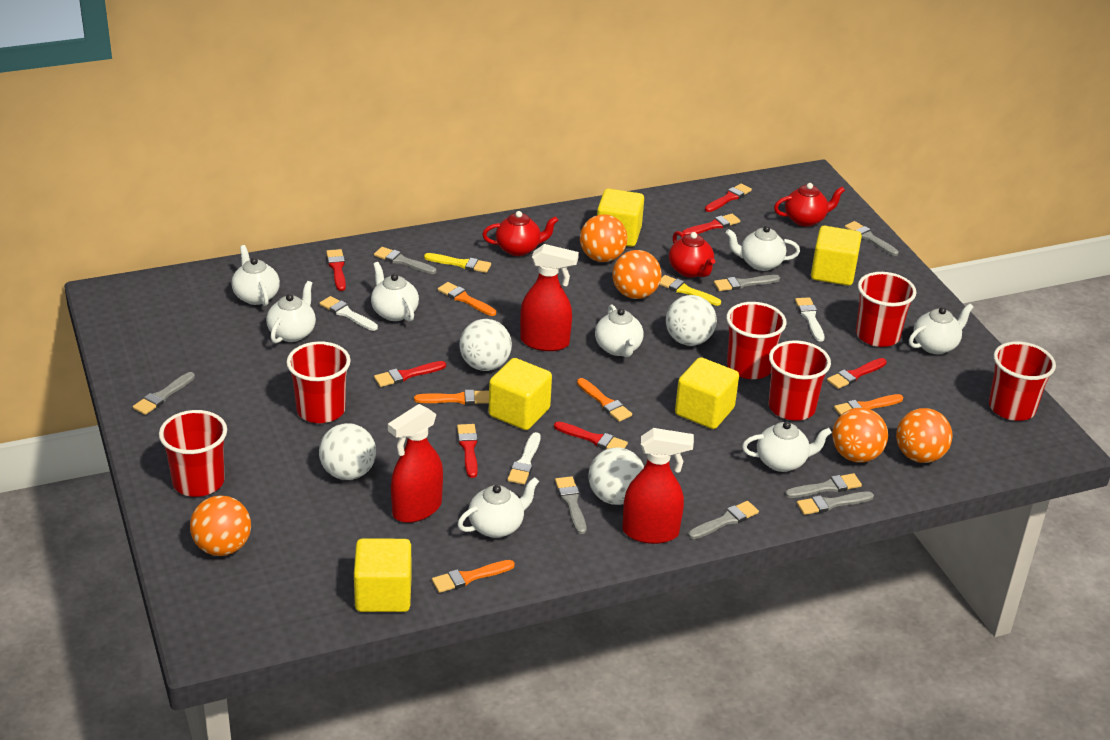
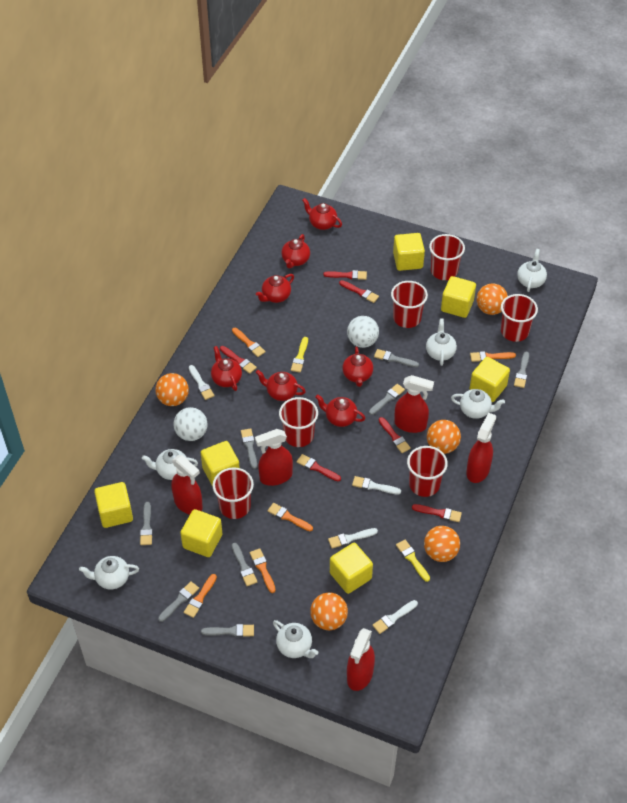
red brush: [326,249,346,291] [374,361,446,387] [457,424,478,478] [554,421,628,450] [682,214,740,235] [705,184,752,212] [827,358,887,389] = 7 -> [220,346,257,374] [297,454,341,481] [323,270,367,280] [339,280,379,303] [379,417,411,453] [412,504,462,522] = 6
red spray bottle: [388,404,443,523] [520,244,579,351] [622,428,694,544] = 3 -> [171,455,203,515] [255,429,293,486] [347,628,375,691] [394,375,434,433] [466,413,496,483] = 5
red teapot: [482,211,558,256] [669,231,715,278] [774,183,845,227] = 3 -> [211,346,242,391] [256,274,294,303] [256,370,306,401] [281,234,310,268] [302,198,342,230] [316,394,365,427] [342,346,373,387] = 7
white ball: [319,423,376,480] [459,319,512,371] [589,447,644,505] [666,295,717,346] = 4 -> [174,407,208,441] [347,316,379,348] = 2
white brush: [320,296,378,331] [507,432,541,485] [795,297,824,342] = 3 -> [189,365,215,400] [328,528,378,548] [352,476,401,494] [372,600,418,634] = 4
white teapot: [232,245,280,306] [266,281,316,343] [371,262,419,322] [457,477,539,538] [595,305,644,357] [726,226,800,271] [742,421,832,472] [909,303,973,354] = 8 -> [79,556,139,589] [142,449,198,480] [273,620,318,658] [426,319,457,366] [451,389,505,419] [517,249,547,292] = 6
yellow cube: [354,538,412,612] [489,358,552,430] [597,189,644,247] [675,357,739,429] [811,226,862,286] = 5 -> [94,482,133,528] [180,509,223,557] [201,441,240,486] [330,543,373,594] [393,233,425,271] [441,276,476,318] [470,357,510,402] = 7

